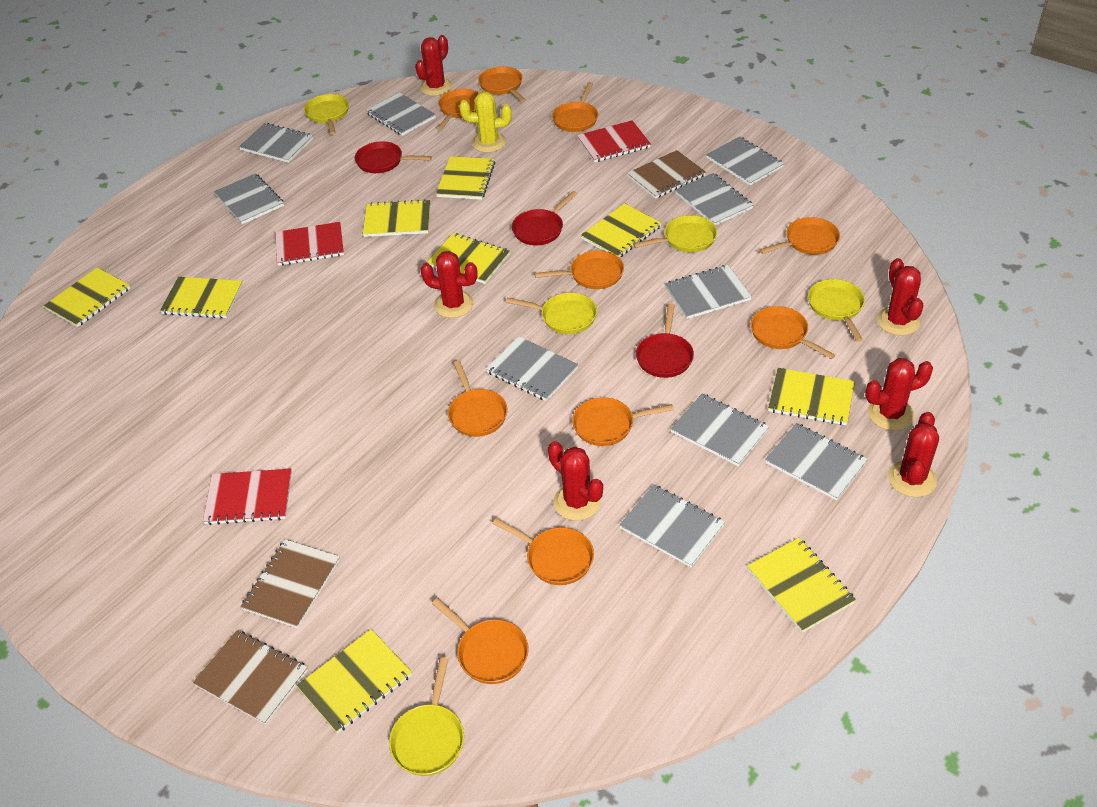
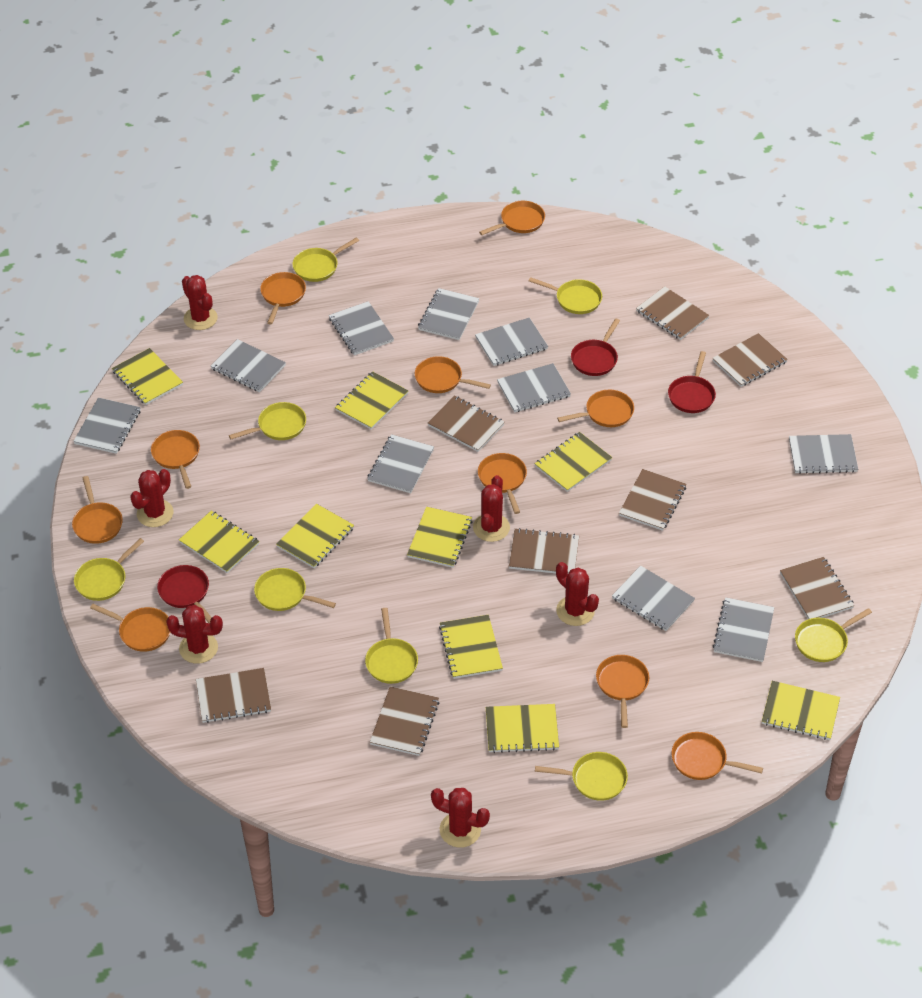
brown notebook: [193,630,308,725] [241,539,340,628] [627,150,706,199] = 3 -> [196,668,271,723] [370,686,439,756] [428,395,504,452] [509,528,579,574] [619,469,686,531] [636,286,710,340] [712,333,788,387] [780,557,854,619] = 8
red notebook: [203,469,292,525] [275,222,344,266] [577,120,651,162] = 3 -> none = 0
yellow cactus: [459,92,512,153] = 1 -> none = 0
yellow pan: [304,94,349,135] [389,657,464,776] [506,293,597,334] [633,215,717,252] [808,279,865,342] = 5 -> [74,538,144,601] [229,402,306,440] [254,568,336,611] [293,237,359,282] [365,608,418,684] [529,277,602,314] [535,752,628,801] [795,608,872,662] = 8

